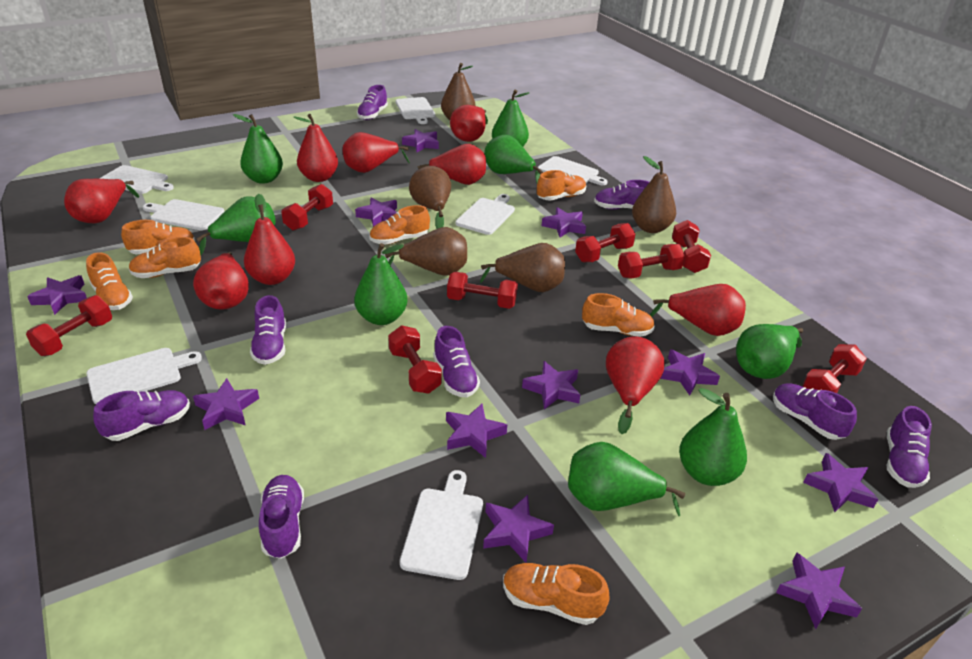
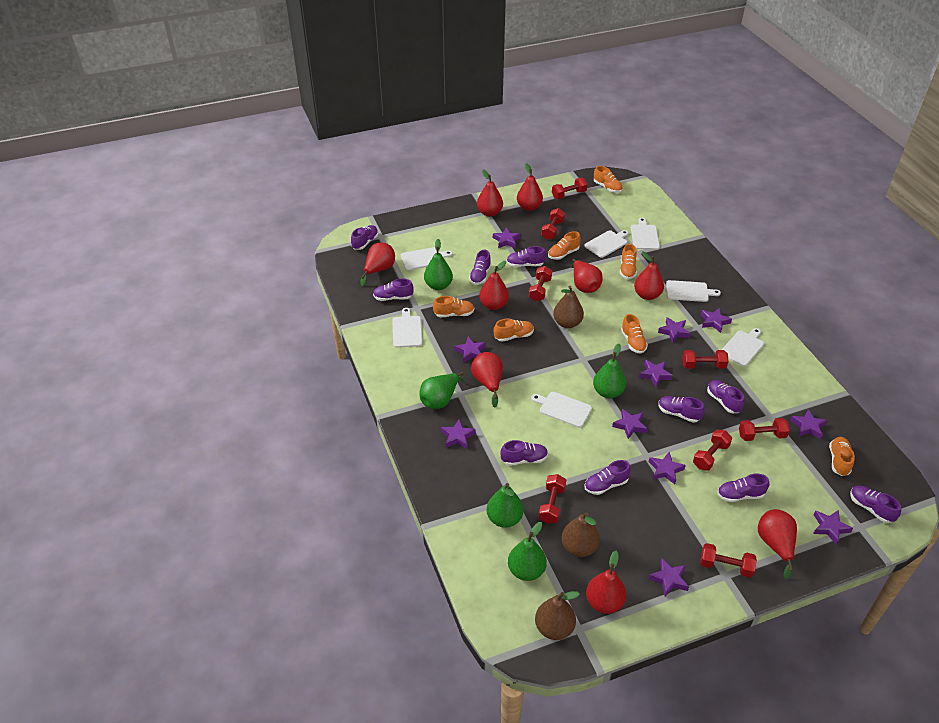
brown pear: [385,227,467,276] [409,166,451,229] [441,63,476,120] [480,243,565,292] [632,156,676,233] = 5 -> [535,591,580,640] [553,286,584,328] [561,512,600,557] = 3
green pear: [196,196,276,255] [233,114,283,184] [354,243,407,325] [484,135,543,183] [492,90,529,147] [568,442,685,516] [679,388,747,486] [736,324,803,379] = 8 -> [419,372,465,409] [424,239,453,290] [486,483,524,528] [508,522,547,581] [593,344,626,398] = 5
purple shoe: [93,390,190,441] [250,295,286,365] [259,475,304,559] [357,85,388,120] [433,326,480,397] [594,180,650,210] [773,383,857,440] [887,406,932,488] = 8 -> [351,225,378,250] [373,279,414,301] [469,250,491,285] [501,440,548,466] [506,246,546,267] [585,460,631,495] [658,396,705,423] [707,380,744,413] [717,473,769,502] [850,486,901,523] = 10

